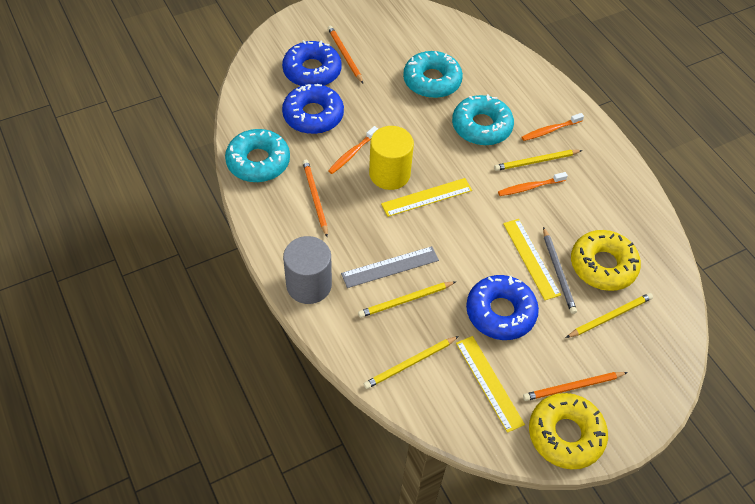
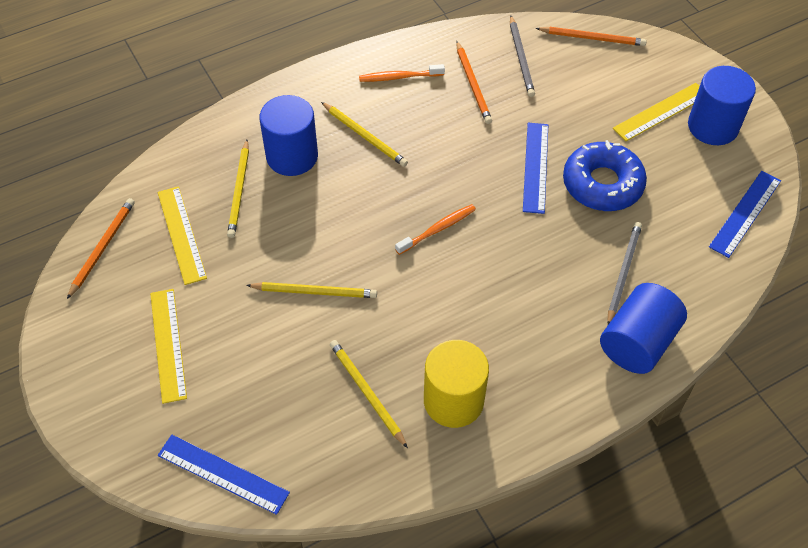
blue cylinder: none = 0 -> [259,95,318,176] [600,283,687,374] [688,66,756,145] = 3
blue donut: [282,40,342,86] [282,84,344,134] [466,275,539,340] = 3 -> [563,140,647,211] = 1
blue ruler: none = 0 -> [158,435,290,515] [523,123,548,214] [709,171,781,258] = 3
grey cylinder: [283,236,332,304] = 1 -> none = 0
grey pencil: [543,227,577,314] = 1 -> [510,15,535,97] [608,222,642,324] = 2
grey ruler: [341,246,439,288] = 1 -> none = 0
orange toothbrush: [328,126,378,174] [498,172,568,196] [521,113,584,141] = 3 -> [359,64,445,82] [395,204,476,255] = 2
turquoise donut: [225,129,290,182] [403,51,463,98] [452,94,514,146] = 3 -> none = 0
yellow donut: [529,393,608,469] [571,230,641,291] = 2 -> none = 0

